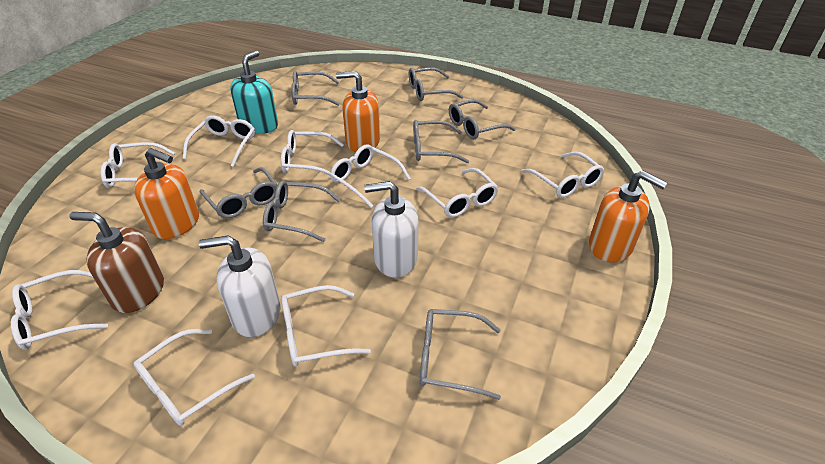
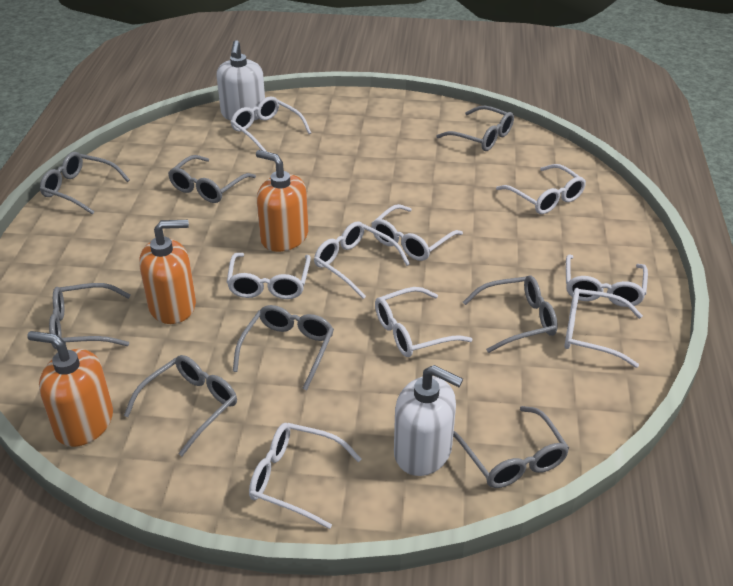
brown soap dispenser: [70,212,164,313] = 1 -> none = 0
grey glasses: [200,167,278,218] [263,181,341,242] [291,71,340,106] [409,67,463,101] [413,120,469,163] [420,309,501,400] [449,99,516,139] = 7 -> [40,152,130,215] [49,283,131,349] [124,355,237,456] [168,155,256,203] [233,305,334,390] [436,106,514,151] [453,406,569,488] [463,275,558,353] = 8
turquoise soap dispenser: [230,51,278,134] = 1 -> none = 0

